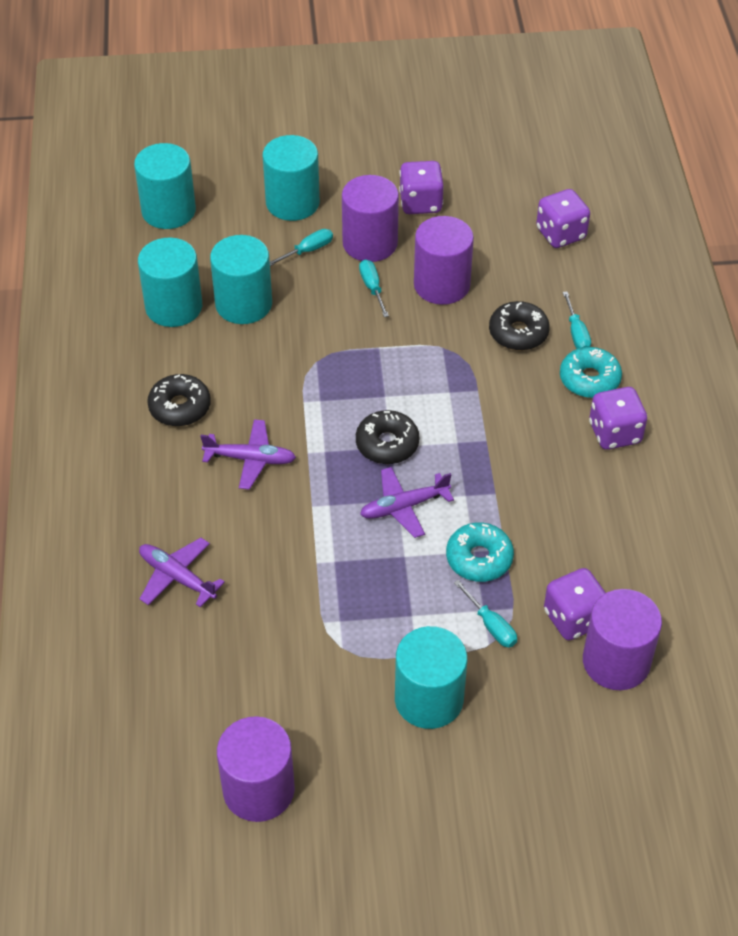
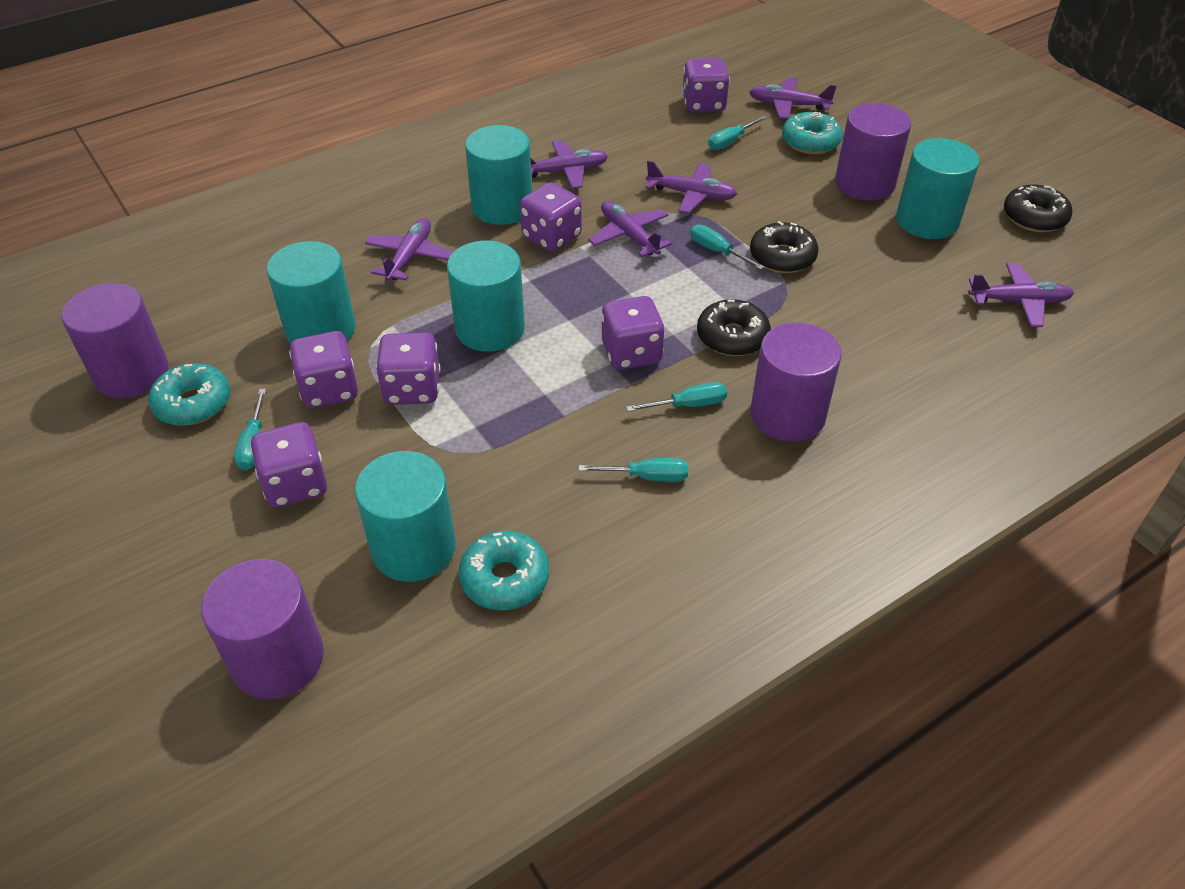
purple dice: [399,161,444,214] [536,189,590,248] [544,568,606,640] [589,387,647,450] = 4 -> [250,422,327,507] [289,331,358,408] [376,332,441,405] [520,182,582,252] [601,296,665,370] [682,58,730,113] = 6
purple plane: [139,538,225,608] [200,419,296,490] [360,467,454,538] = 3 -> [365,218,453,281] [531,140,608,189] [588,201,672,257] [645,161,737,214] [749,77,837,119] [968,263,1074,327] = 6
turquoise donut: [446,523,514,582] [560,347,622,398] = 2 -> [148,363,230,426] [459,531,549,610] [782,112,843,154] = 3
turquoise screwdriver: [270,229,333,266] [359,259,389,317] [454,580,517,648] [563,291,591,349] = 4 -> [234,389,266,471] [579,458,688,482] [626,382,727,412] [690,225,764,270] [708,115,767,150] = 5

